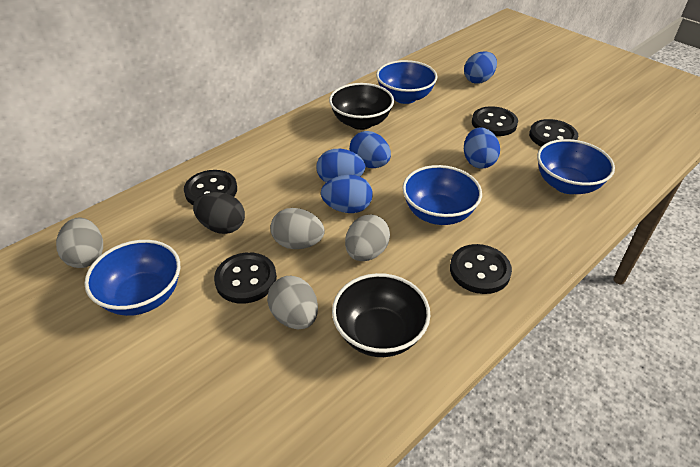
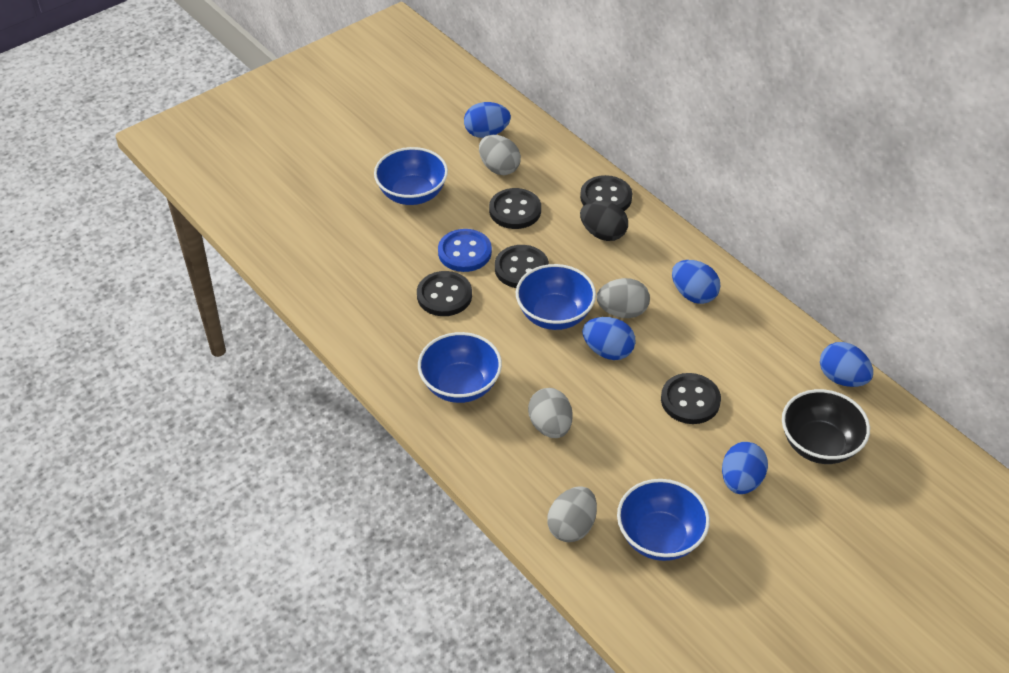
black bowl: [329,83,394,130] [332,273,430,357] = 2 -> [782,389,870,464] = 1
blue button: none = 0 -> [438,229,492,272] = 1

